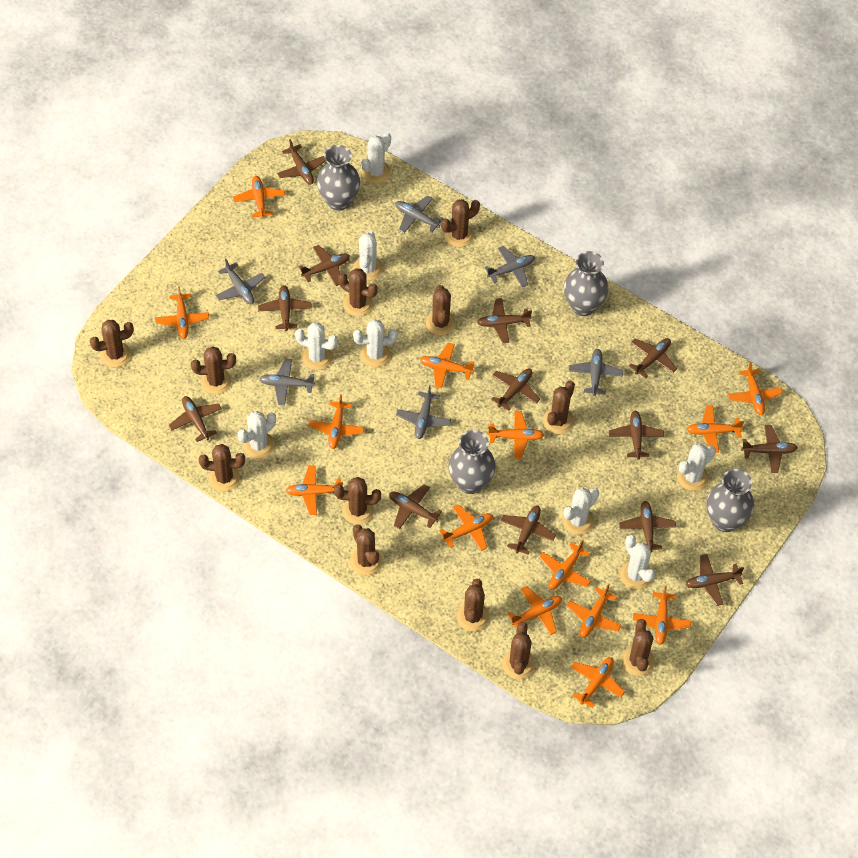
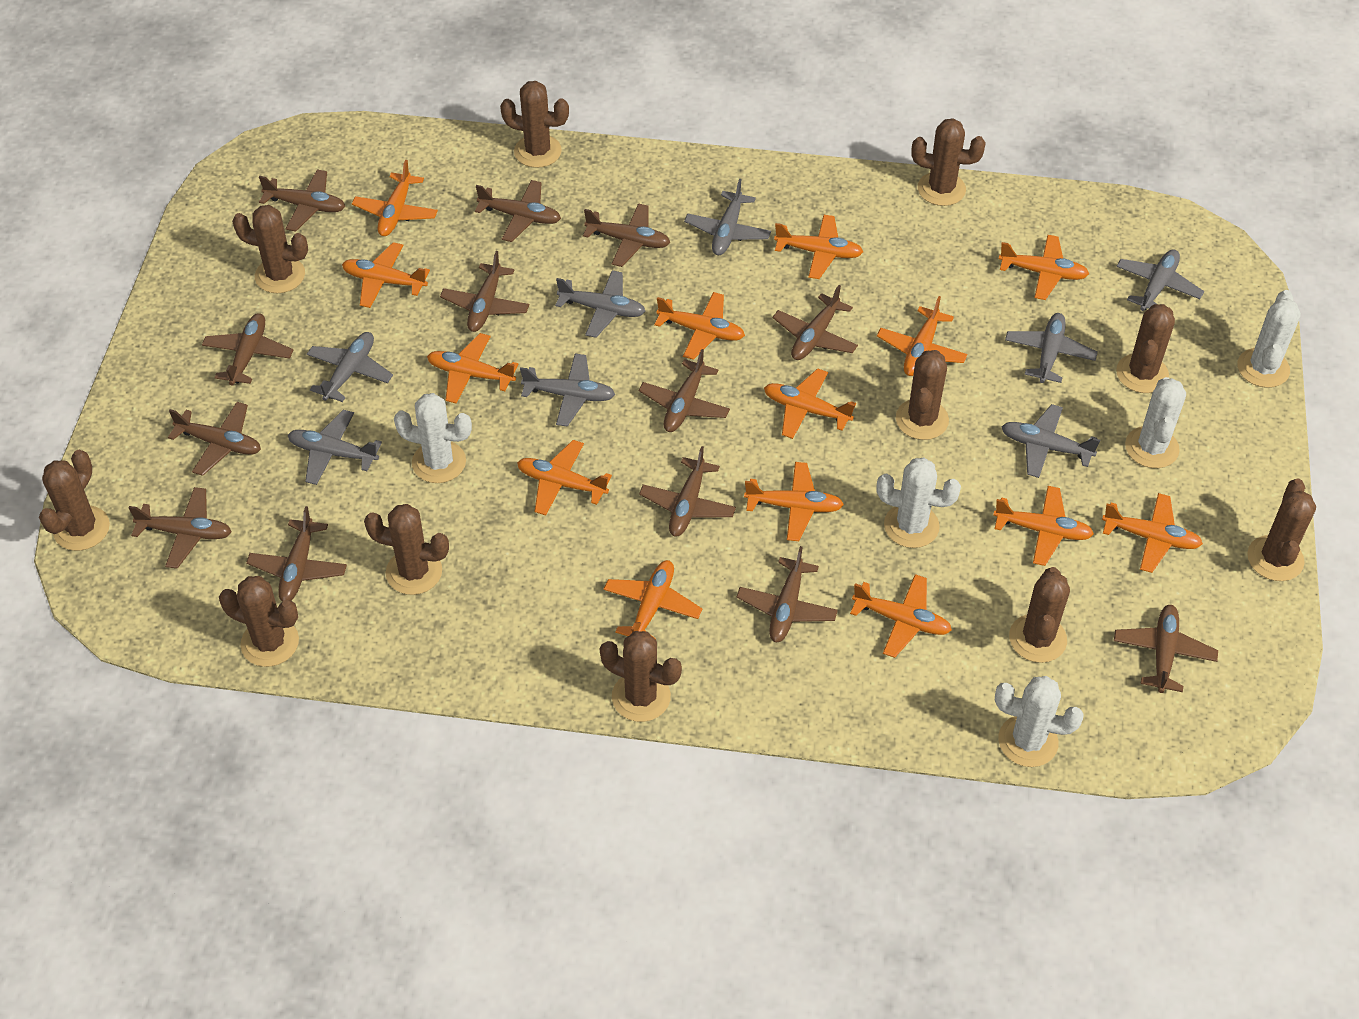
brown cactus: [90,320,134,368] [191,346,236,394] [199,444,245,492] [334,477,381,525] [338,268,378,316] [350,525,382,575] [426,285,456,336] [441,199,480,247] [457,579,489,631] [502,622,535,679] [543,381,575,434] [621,619,655,676] = 12 -> [39,450,110,551] [219,576,299,667] [232,205,308,293] [364,504,449,595] [500,81,569,168] [600,631,682,722] [896,350,949,440] [911,118,986,206] [1009,567,1070,663] [1116,304,1175,393] [1247,478,1316,581] = 11
grey plane: [215,259,265,304] [259,358,315,405] [395,196,444,233] [396,385,451,439] [484,246,535,287] [569,349,623,396] = 6 -> [288,410,382,485] [307,332,393,402] [520,354,615,427] [555,270,646,338] [684,179,771,255] [1001,404,1100,478] [1005,313,1098,383] [1116,249,1204,311] = 8
grey vase: [317,145,360,211] [449,430,496,494] [564,251,609,316] [707,469,754,532] = 4 -> none = 0
white cactus: [238,411,276,459] [295,322,338,370] [353,231,383,281] [353,319,398,367] [361,132,391,184] [562,487,599,535] [620,535,655,590] [677,444,716,491] = 8 -> [394,393,472,483] [876,458,961,548] [995,676,1084,767] [1125,377,1186,468] [1237,290,1301,388] = 5

